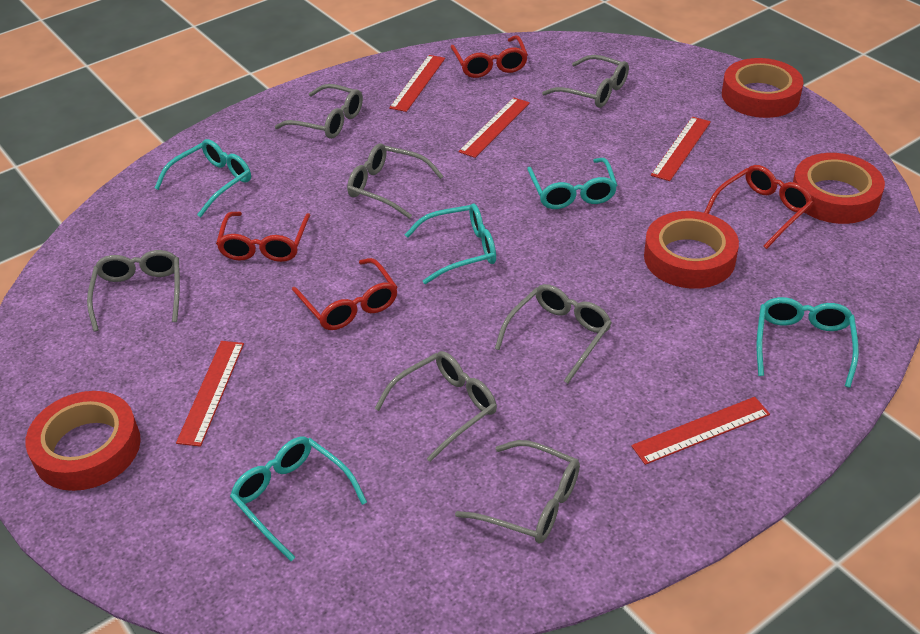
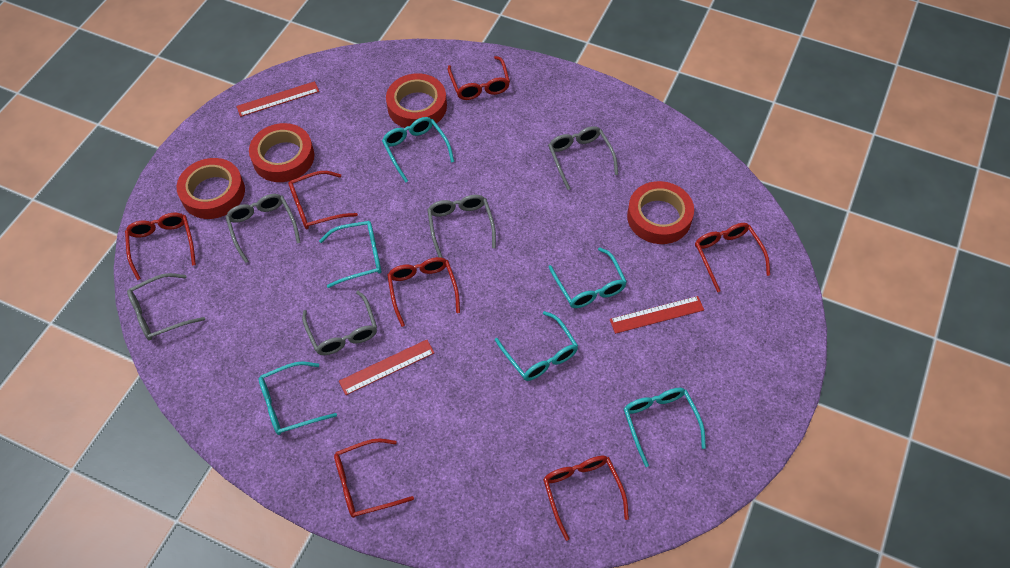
grey glasses: [87,250,180,332] [275,84,363,139] [347,143,443,219] [374,351,497,462] [455,440,580,543] [495,284,612,384] [542,55,629,108] = 7 -> [127,273,205,341] [226,194,301,263] [302,291,377,355] [427,195,496,258] [548,126,618,190] = 5
red glasses: [216,212,311,262] [292,258,398,330] [451,35,528,78] [704,165,813,249] = 4 -> [125,213,196,280] [288,171,358,229] [334,439,414,518] [387,257,460,327] [448,56,510,100] [543,456,629,541] [695,223,770,292] = 7
red ruler: [176,341,244,447] [389,55,445,112] [458,97,530,158] [631,397,770,465] [651,117,711,181] = 5 -> [236,81,319,117] [339,340,434,395] [610,296,704,334] = 3
turquoise glasses: [155,139,251,217] [230,437,367,561] [405,204,496,284] [527,158,617,209] [757,297,859,388] = 5 -> [259,361,337,435] [319,221,381,288] [382,117,454,183] [495,311,578,381] [549,248,627,308] [624,388,706,467] = 6

